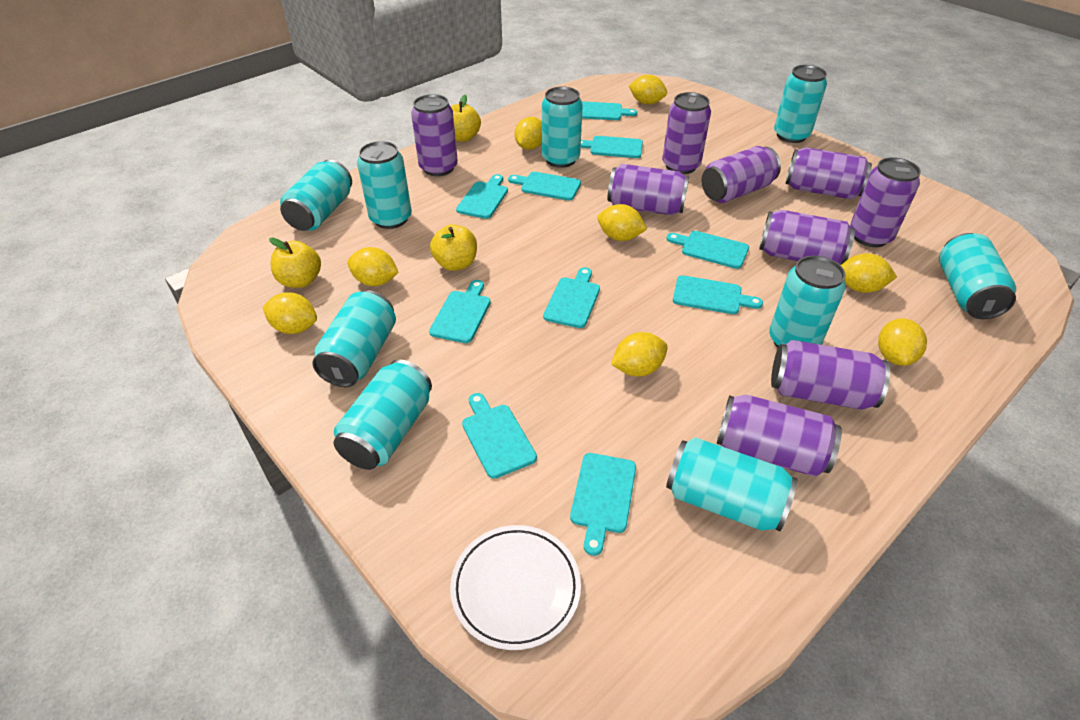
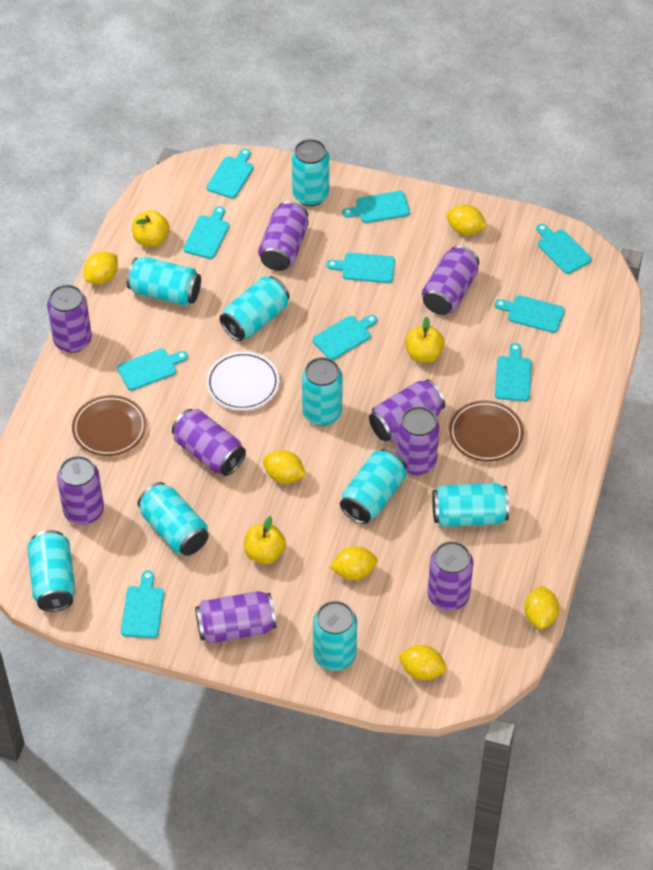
brown plate: none = 0 -> [72,395,146,456] [449,401,524,462] = 2
yellow lemon: [262,292,317,334] [347,247,399,286] [515,117,542,150] [597,204,647,241] [611,332,668,377] [629,75,667,104] [841,253,897,293] [878,318,927,366] = 8 -> [84,252,118,284] [263,450,306,484] [330,546,378,580] [398,645,447,680] [446,205,487,235] [524,586,559,629] = 6

